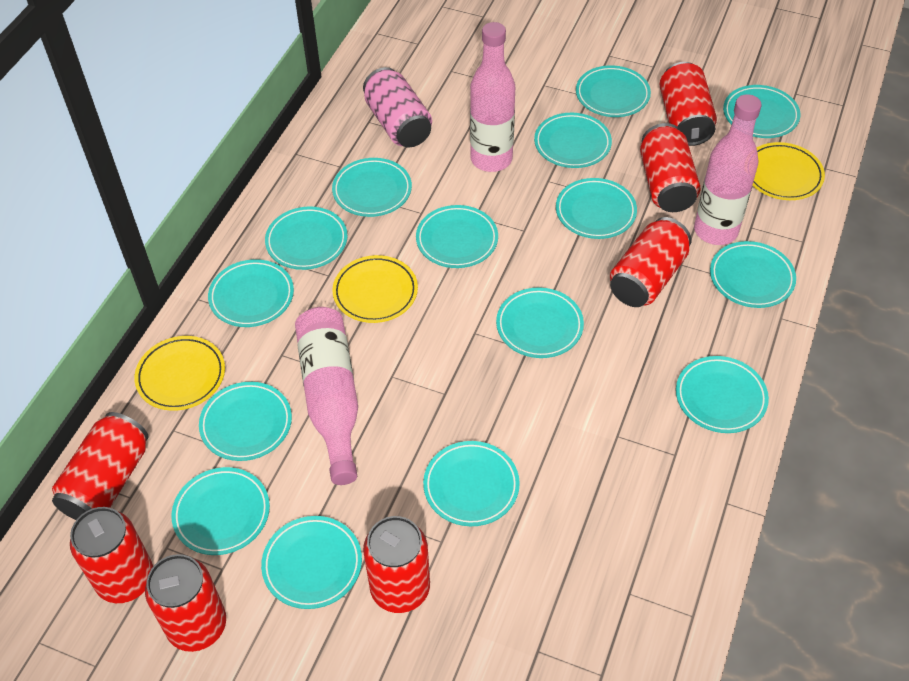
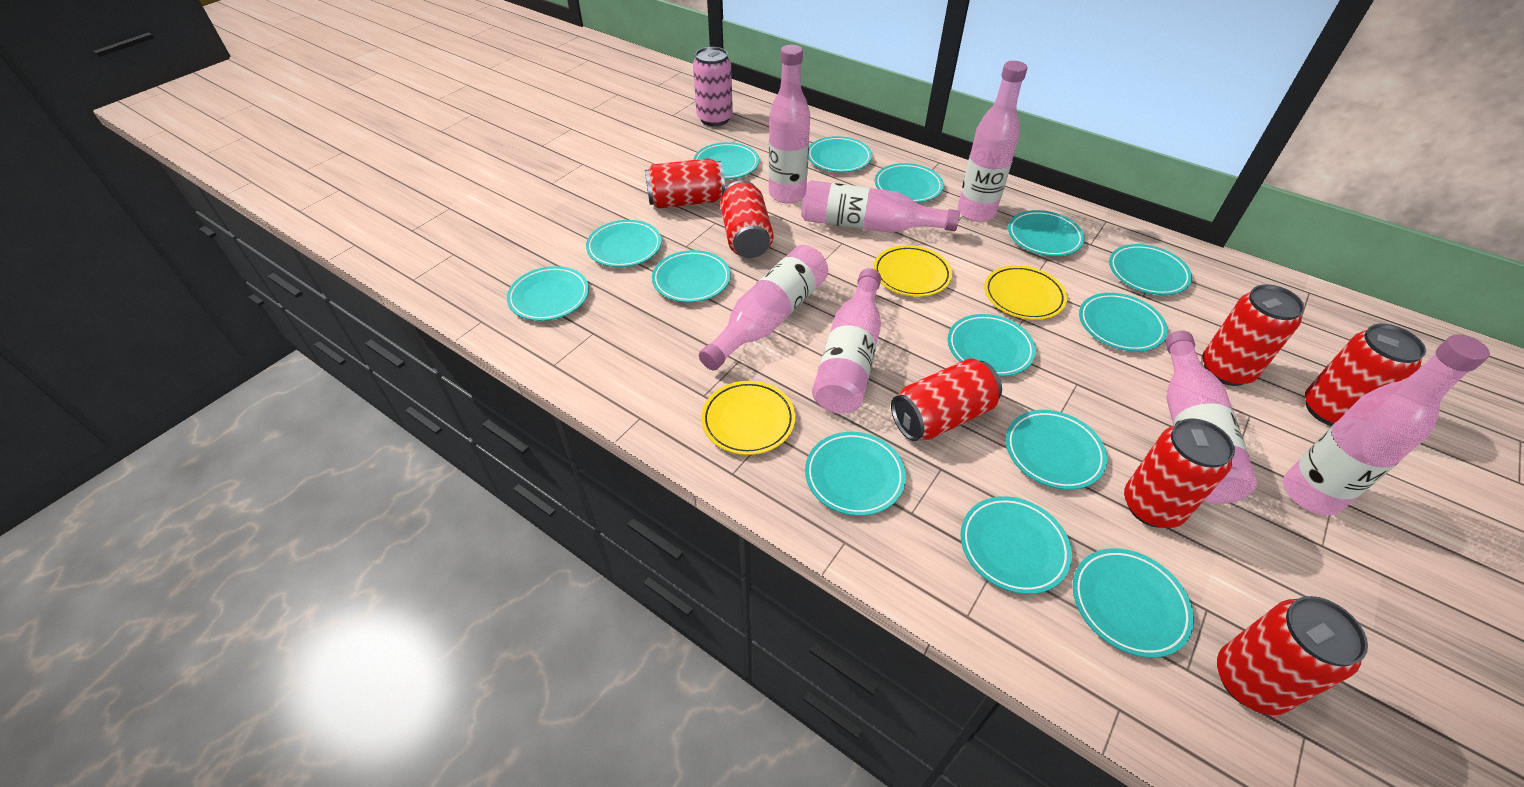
pink bottle: [295,307,358,485] [470,22,515,172] [694,94,762,245] = 3 -> [699,245,828,370] [769,45,810,203] [801,180,960,233] [812,268,881,414] [958,61,1027,222] [1165,331,1257,504] [1283,334,1490,515] = 7
turquoise plate: [171,467,270,555] [199,382,292,461] [208,259,294,327] [261,516,362,609] [265,206,348,270] [332,158,412,217] [416,205,498,268] [423,441,520,526] [496,287,584,358] [534,113,612,168] [556,178,637,239] [576,65,651,117] [676,356,769,433] [710,241,796,308] [723,85,800,138] = 15 -> [507,266,589,321] [586,220,662,267] [652,250,731,302] [693,142,759,179] [805,432,906,516] [808,136,872,172] [875,163,944,203] [948,314,1036,377] [960,496,1072,594] [1006,410,1107,490] [1008,210,1085,256] [1073,548,1194,658] [1079,293,1168,352] [1109,244,1192,295] = 14

